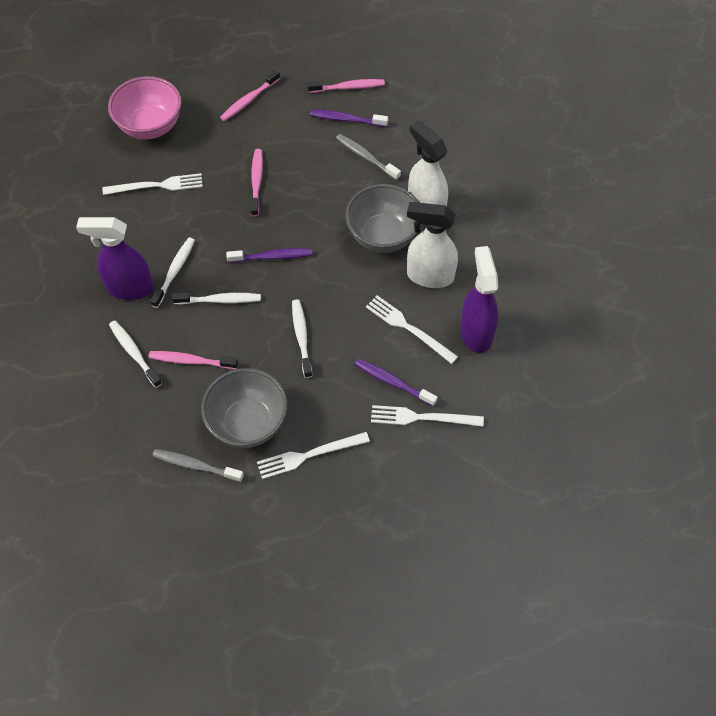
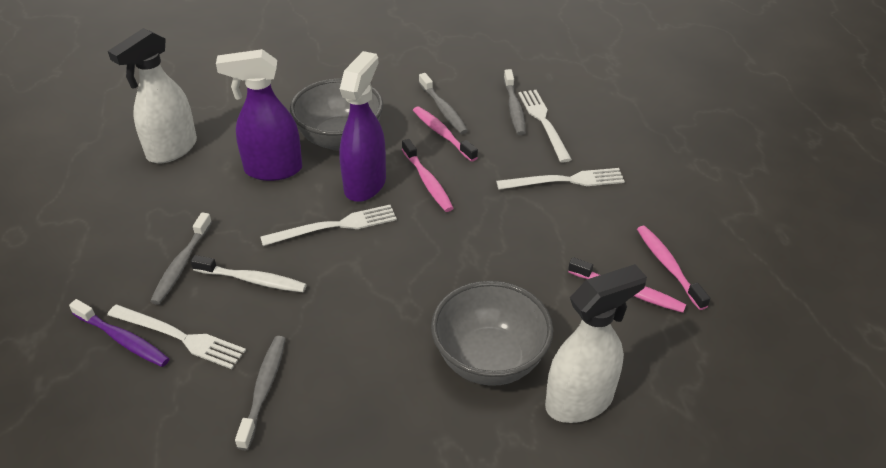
grey toothbrush: [152,449,244,482] [336,134,401,180] = 2 -> [150,212,212,305] [235,336,286,450] [419,73,468,134] [504,69,526,135] = 4
pink bowl: [108,76,181,139] = 1 -> none = 0
purple toothbrush: [226,248,313,263] [310,110,388,127] [355,359,438,406] = 3 -> [69,299,169,367] = 1
white toothbrush: [109,321,162,388] [150,237,195,308] [172,293,261,305] [292,299,312,378] = 4 -> [191,255,307,292] = 1

